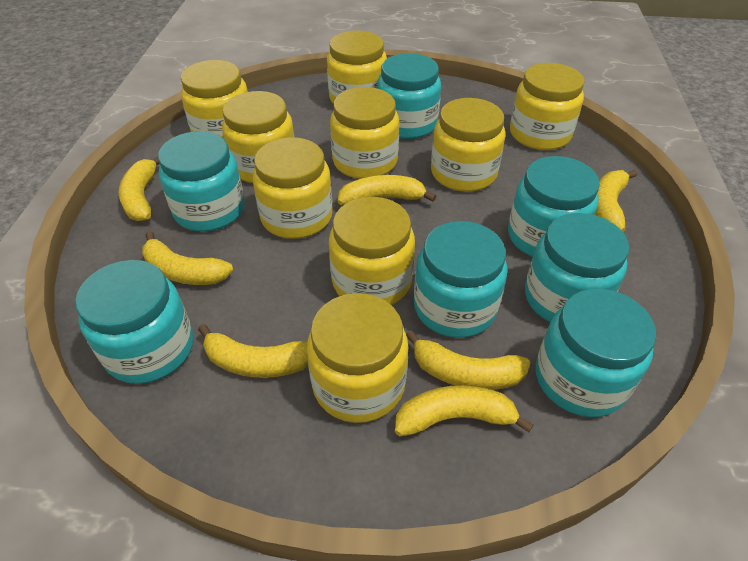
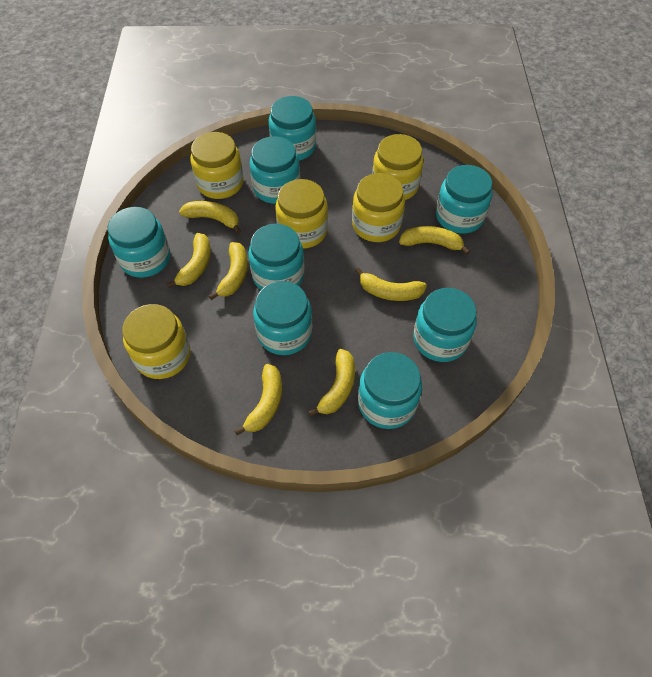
turquoise jar: [75,260,193,384] [158,131,244,232] [377,53,441,139] [414,221,507,338] [508,156,600,257] [525,213,629,322] [536,289,656,417] = 7 -> [108,207,170,278] [248,224,305,290] [250,136,300,204] [253,281,312,355] [269,96,316,161] [358,352,422,429] [413,288,477,362] [436,165,492,234] = 8
yellow jar: [181,60,248,139] [222,91,295,183] [253,137,333,239] [307,293,408,423] [327,31,387,103] [329,197,415,305] [330,87,399,179] [431,98,505,192] [510,63,584,150] = 9 -> [122,304,190,379] [190,132,244,199] [275,179,328,249] [352,173,405,242] [372,134,424,200] = 5

